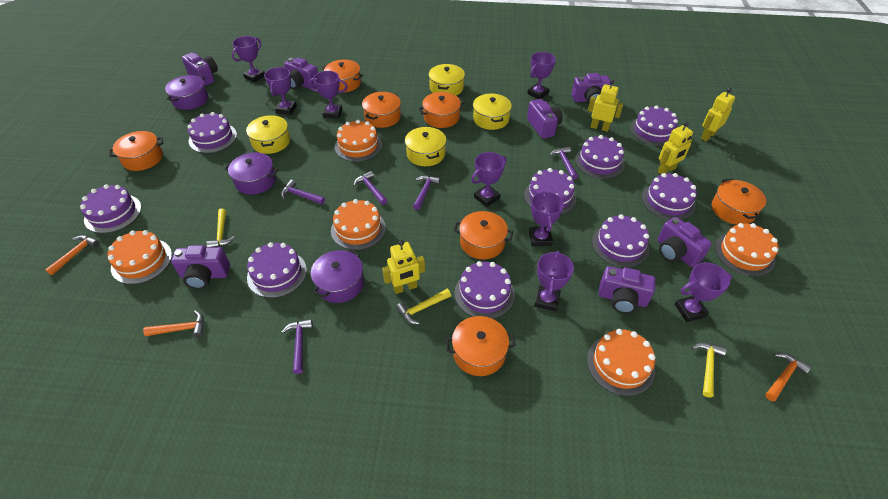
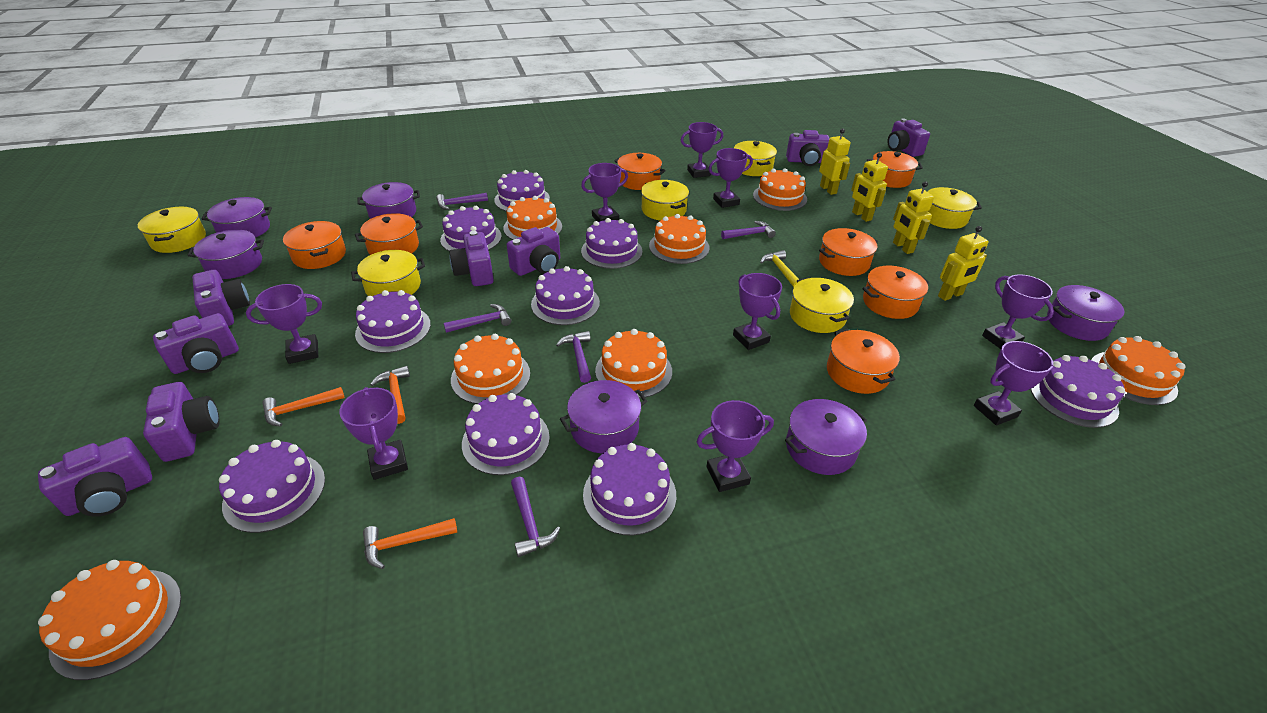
orange cake: [108,230,172,284] [331,199,386,250] [335,120,382,162] [587,329,655,396] [715,223,779,276] = 5 -> [38,560,181,680] [451,334,530,404] [503,196,562,240] [595,329,672,398] [649,214,710,264] [753,168,807,211] [1091,336,1186,405] = 7
purple camera: [171,245,230,289] [182,52,218,86] [284,57,318,90] [527,99,563,139] [571,73,611,105] [599,266,656,314] [658,217,712,267] = 7 -> [38,437,152,517] [143,382,219,462] [153,313,239,374] [192,270,250,326] [449,231,494,286] [507,227,560,276] [786,130,830,166] [888,118,930,157] = 8
purple pot: [165,75,208,110] [225,152,278,195] [311,249,364,303] = 3 -> [188,230,264,279] [202,197,272,238] [357,182,420,219] [560,380,648,453] [785,399,867,475] [1047,285,1124,341] = 6
purple trophy: [232,36,265,83] [264,67,297,115] [308,71,348,119] [471,152,507,207] [527,52,556,99] [529,191,564,247] [534,251,574,311] [674,262,732,322] = 8 -> [246,284,322,364] [339,387,408,480] [581,163,628,222] [681,122,723,178] [697,400,774,492] [709,148,753,208] [733,273,782,350] [974,341,1053,425] [982,274,1054,349] = 9
yellow hammer: [206,208,235,247] [396,289,451,324] [692,343,726,397] = 3 -> [760,250,799,287] = 1
yellow pot: [246,115,290,154] [405,127,446,166] [428,64,465,96] [473,93,512,130] = 4 -> [138,207,206,253] [351,250,425,296] [641,180,689,220] [734,141,777,176] [790,277,854,333] [927,187,982,229] = 6

